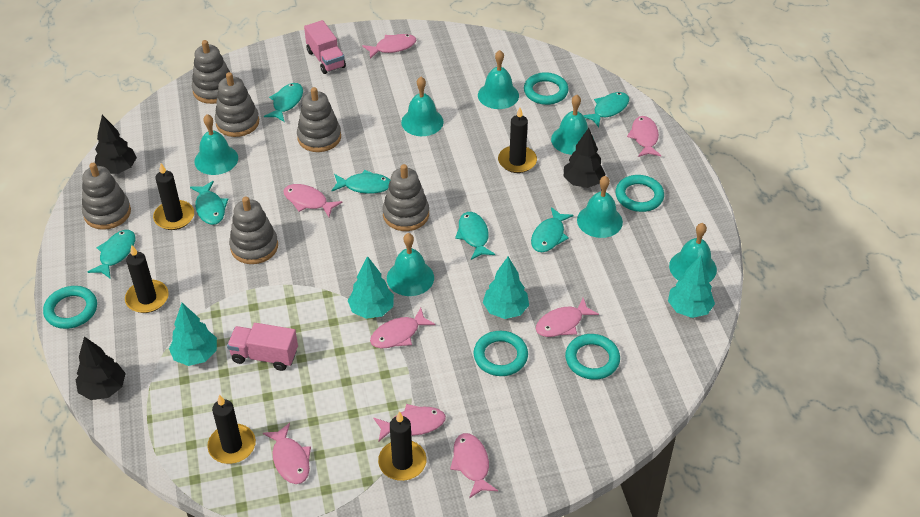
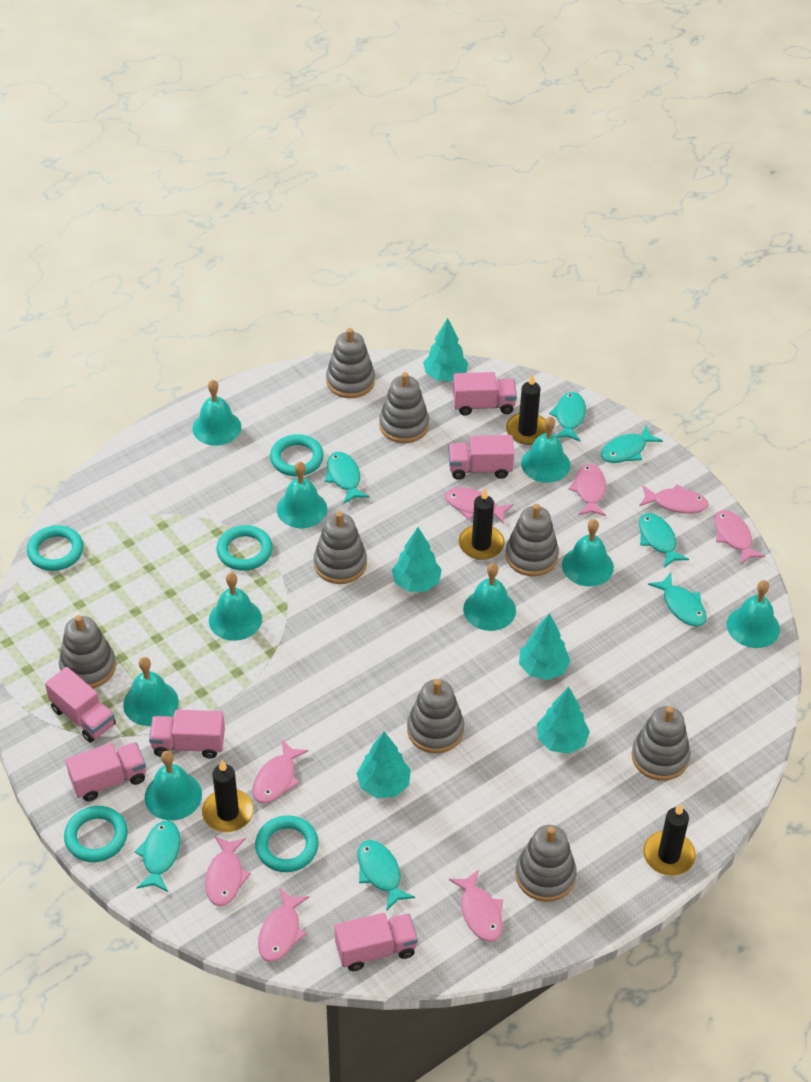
black candle: [125,245,169,313] [153,163,194,230] [207,395,256,464] [378,411,427,481] [498,108,537,173] = 5 -> [202,760,254,832] [459,489,505,560] [506,373,546,445] [643,804,696,876] = 4
black tree: [76,336,126,400] [95,115,137,174] [564,128,605,188] = 3 -> none = 0
grey stacking toy: [82,163,131,230] [192,40,230,104] [215,72,259,137] [229,196,278,264] [297,87,341,152] [382,164,429,231] = 6 -> [59,615,116,688] [314,511,367,584] [326,328,375,398] [379,372,429,443] [407,679,464,753] [506,504,559,576] [515,825,577,902] [632,706,690,781] = 8
pink truck: [227,323,298,371] [304,20,346,74] = 2 -> [45,667,116,743] [65,742,146,801] [149,710,225,759] [335,913,418,971] [448,435,514,480] [453,372,517,416] = 6
turquoise bell: [194,114,238,175] [387,233,434,296] [401,77,444,136] [478,50,519,109] [551,95,594,155] [577,176,623,238] [669,223,717,282] = 7 -> [123,657,179,726] [145,751,202,820] [193,380,241,446] [209,573,262,641] [277,462,327,528] [463,563,516,631] [521,416,570,483] [562,519,614,587] [727,580,780,648] = 9
turquoise tree: [169,303,217,366] [348,256,394,319] [483,257,529,319] [668,255,715,318] = 4 -> [356,732,411,798] [392,527,442,592] [423,318,468,381] [519,613,570,680] [537,687,590,754] = 5

